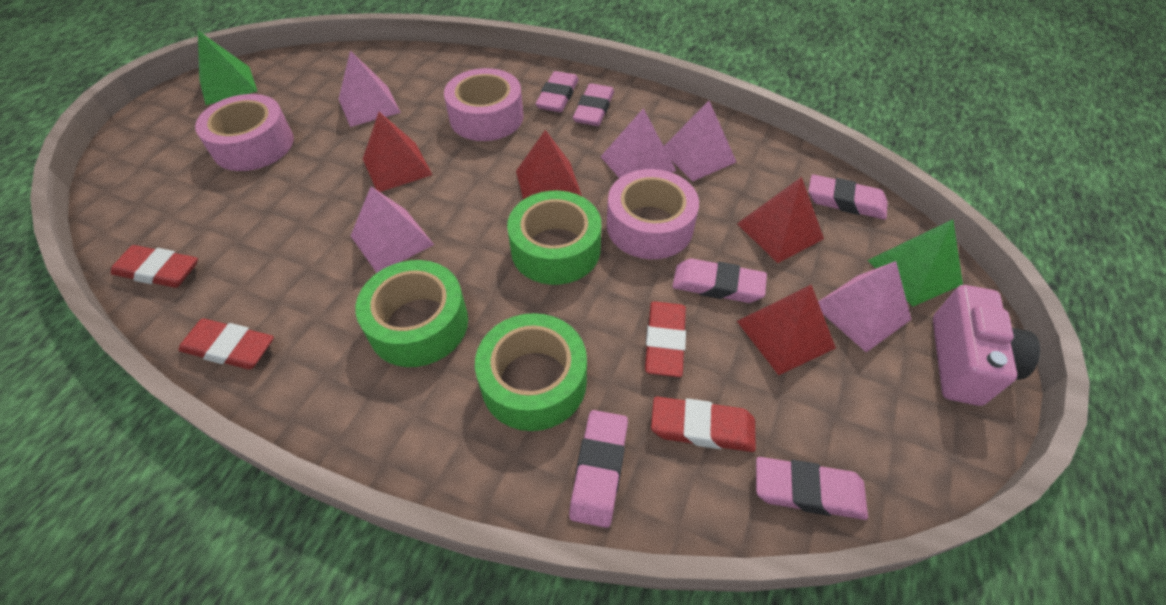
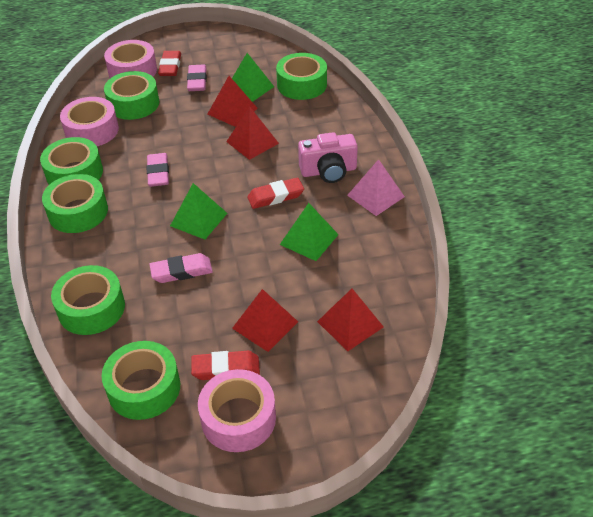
green pyramid: [198,31,257,105] [868,219,963,306] = 2 -> [170,183,227,240] [232,53,274,102] [280,203,339,261] = 3
green tape: [356,260,468,367] [475,313,587,431] [507,191,601,285] = 3 -> [40,137,103,184] [42,174,108,233] [51,265,125,335] [102,341,180,420] [104,71,159,120] [276,53,327,100] = 6
pink eraser: [536,71,579,112] [569,410,628,528] [573,83,614,126] [672,258,767,303] [756,457,868,520] [808,174,888,220] = 6 -> [147,153,169,187] [149,253,213,283] [187,64,207,91] = 3
pink pyramid: [339,50,401,127] [351,186,434,273] [600,108,676,178] [664,101,736,181] [818,261,911,352] = 5 -> [347,159,405,216] = 1
red eraser: [111,245,198,288] [178,319,274,370] [645,301,686,377] [651,397,756,452] = 4 -> [158,51,181,76] [191,351,260,380] [247,178,304,209] = 3

